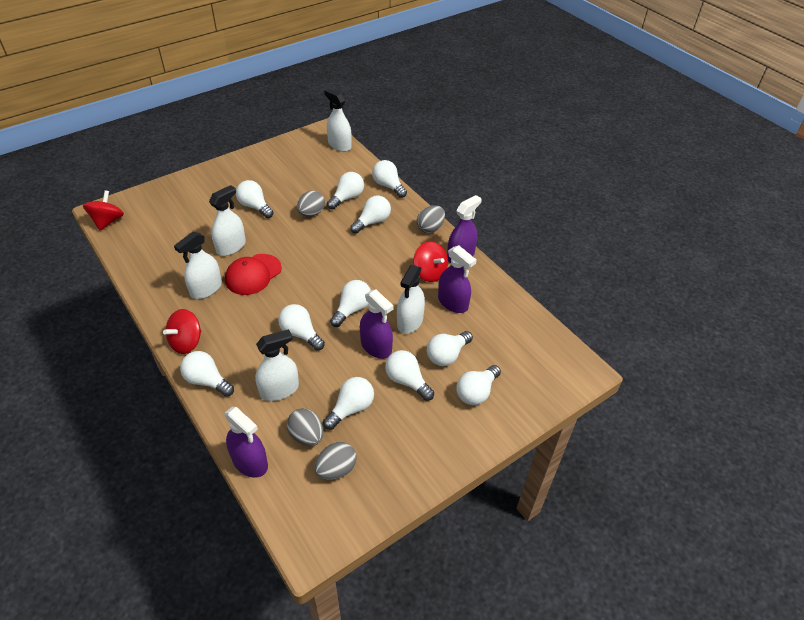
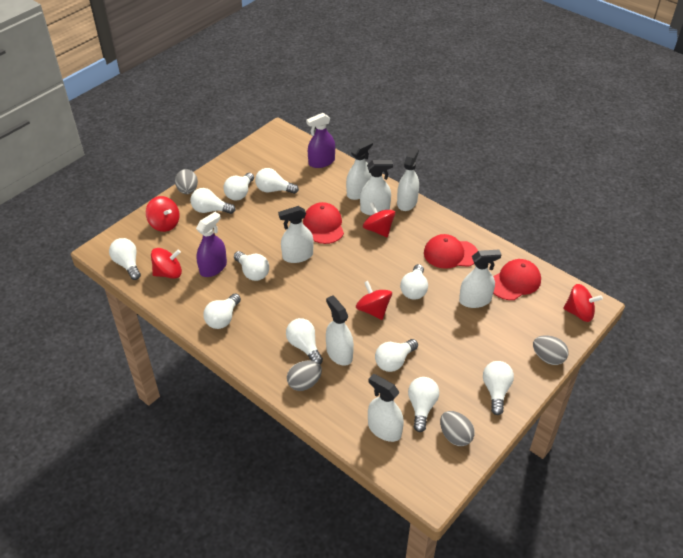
purple spray bottle: [224,407,268,478] [360,289,393,359] [438,245,477,313] [447,195,482,263] = 4 -> [196,212,227,277] [306,113,335,168] = 2
red cap: [225,254,282,295] = 1 -> [303,202,344,244] [424,234,478,269] [493,259,541,300] = 3
red spinning top: [83,190,124,230] [163,309,201,354] [413,241,448,282] = 3 -> [146,196,180,232] [151,248,182,279] [356,281,392,320] [363,202,395,237] [563,284,603,322] = 5
white spray bottle: [174,232,222,299] [209,185,246,256] [255,329,299,401] [324,89,352,152] [397,265,425,334] = 5 -> [278,206,314,263] [326,296,354,366] [346,139,373,200] [360,160,393,215] [368,374,404,442] [397,147,419,211] [459,250,502,308] = 7

